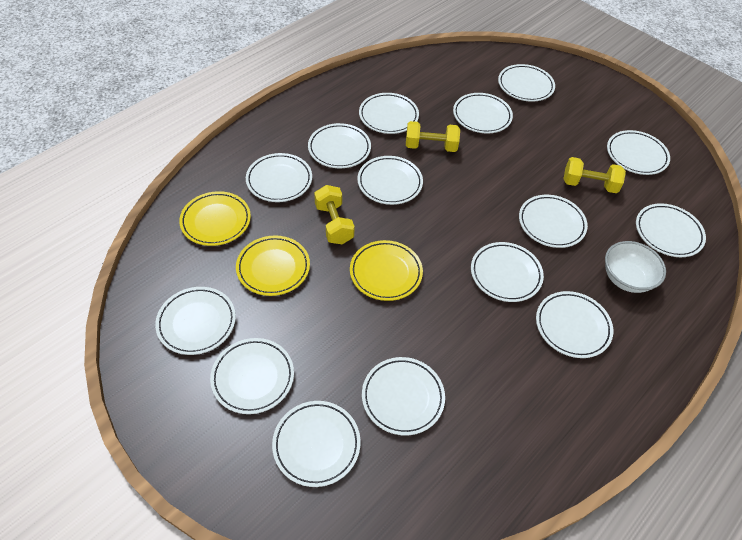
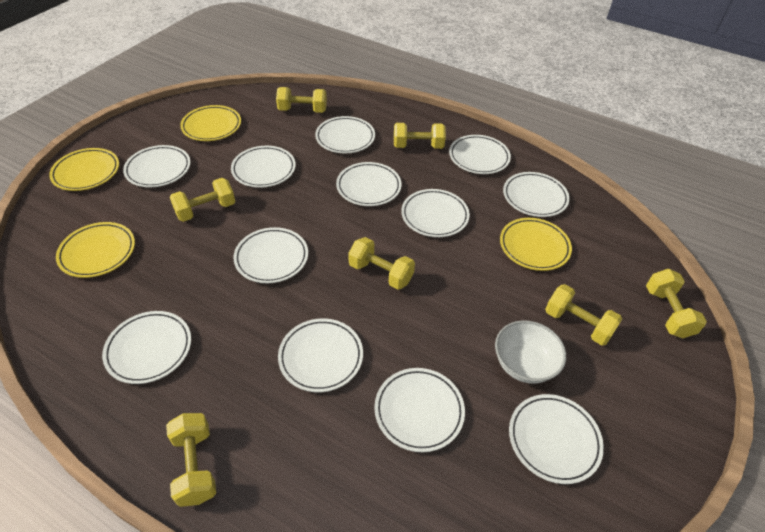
white plate: [155,287,236,355] [210,338,294,414] [246,153,312,202] [272,401,361,487] [308,123,371,168] [357,156,423,205] [359,93,419,134] [362,357,445,436] [453,93,513,134] [471,242,544,302] [498,64,555,102] [519,195,588,248] [536,291,613,358] [607,130,670,175] [636,203,706,257] = 15 -> [102,311,191,384] [123,145,191,187] [231,146,296,188] [233,227,308,283] [278,318,363,392] [315,116,375,153] [336,162,402,206] [374,368,465,452] [401,189,470,237] [449,135,511,174] [503,172,570,217] [509,394,604,484] = 12
yellow dumbbell: [314,185,355,244] [406,121,460,152] [563,157,626,193] = 3 -> [166,413,216,507] [170,178,235,222] [276,87,327,113] [348,237,415,290] [394,123,446,149] [545,284,622,345] [646,269,707,338] = 7
yellow plate: [179,191,251,246] [236,235,310,296] [350,240,423,301] = 3 -> [49,148,119,191] [56,222,135,278] [180,105,241,141] [500,218,572,271] = 4

